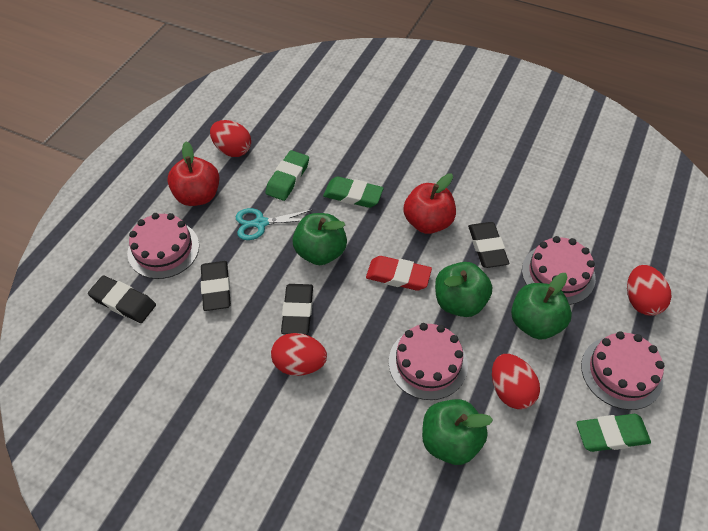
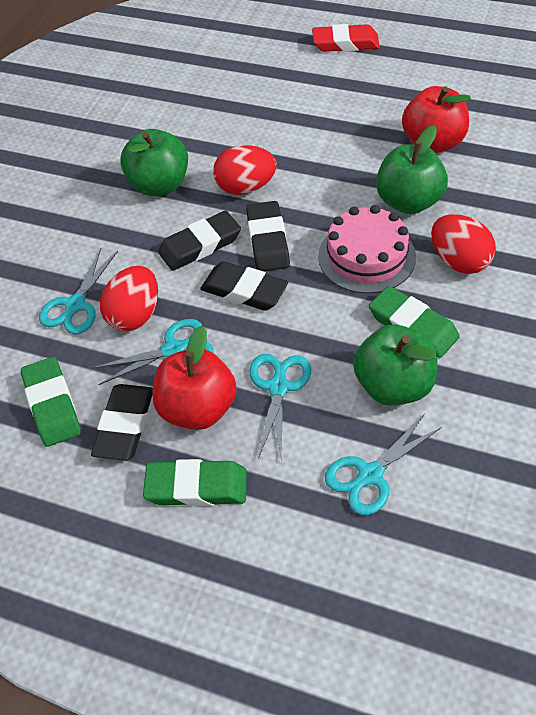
green apple: [292,213,347,265] [422,399,493,465] [435,262,492,317] [511,273,572,340] = 4 -> [120,129,188,196] [353,325,437,406] [376,125,448,214] = 3
pink cake: [127,213,199,279] [389,323,468,400] [522,236,596,305] [581,332,665,410] = 4 -> [318,205,416,294] = 1
red egg: [210,120,251,157] [271,333,327,376] [492,354,540,409] [627,265,671,316] = 4 -> [100,266,158,331] [213,145,277,195] [431,214,496,274] = 3
turquoise scissors: [236,208,312,240] = 1 -> [39,248,118,334] [92,319,214,385] [249,354,311,459] [325,414,442,515] = 4

